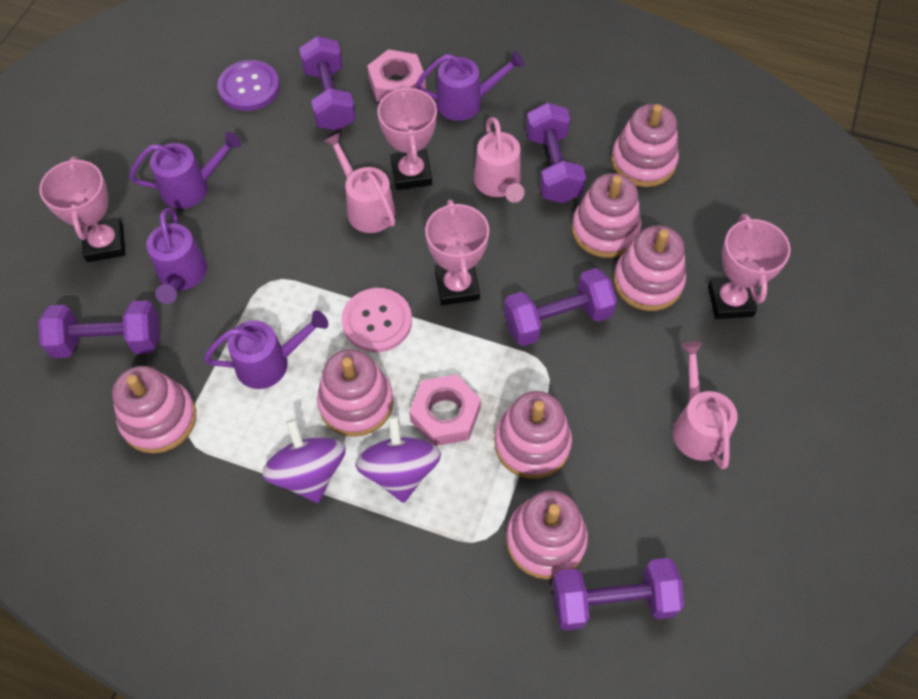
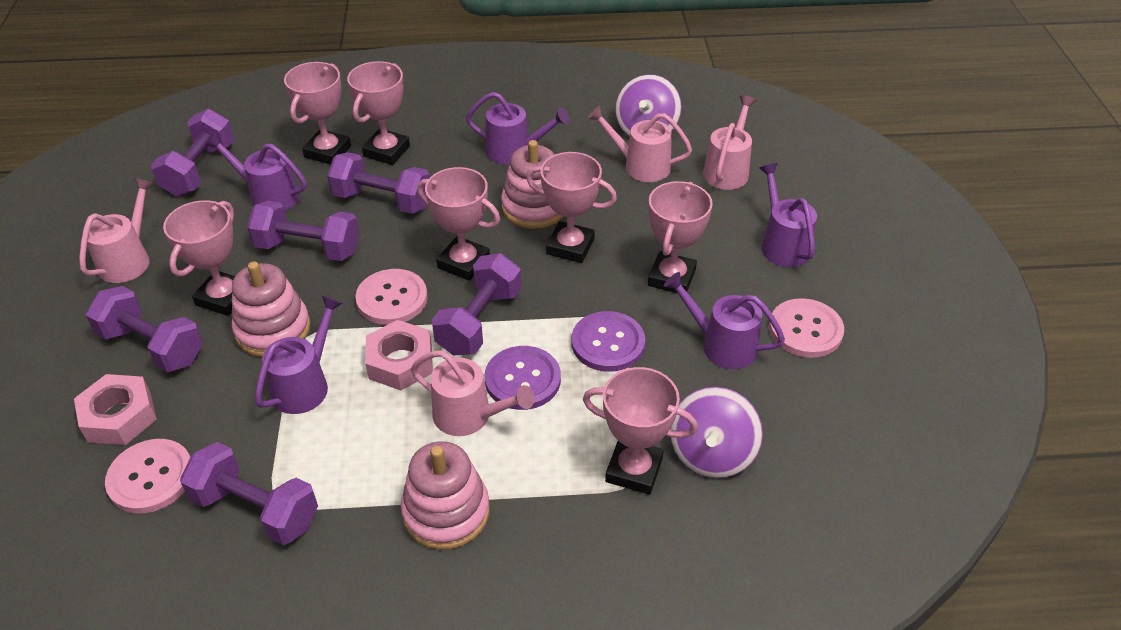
pink button: [342,288,412,352] = 1 -> [105,439,190,513] [355,269,428,325] [769,298,844,358] = 3
pink stacking toy: [112,366,196,454] [317,349,394,437] [495,391,572,479] [506,490,588,579] [572,173,642,258] [611,104,679,187] [614,226,686,311] = 7 -> [232,261,311,357] [401,441,490,550] [501,140,563,229] = 3
pink trophy: [39,157,125,262] [378,86,437,190] [425,200,489,305] [708,214,791,319] = 4 -> [163,200,235,316] [284,62,351,165] [347,61,410,165] [417,167,500,281] [526,152,617,263] [583,367,698,495] [648,181,713,293] = 7
pink watering can: [324,132,395,233] [474,117,525,203] [673,342,738,469] = 3 -> [79,178,154,283] [411,350,534,436] [587,105,692,182] [703,95,757,190] = 4
purple button: [217,60,280,111] = 1 -> [484,346,561,410] [572,311,645,372] = 2
purple dumbbell: [38,300,160,358] [299,36,356,131] [504,268,617,346] [526,102,586,203] [552,558,684,631] = 5 -> [86,286,203,373] [151,109,234,196] [180,442,318,545] [247,200,360,261] [327,152,430,214] [432,253,521,356] = 6
purple watering can: [129,132,241,209] [146,208,207,304] [204,310,328,389] [416,51,524,121] = 4 -> [205,133,306,211] [255,296,343,414] [466,92,570,164] [664,272,785,369] [759,163,817,267] = 5

